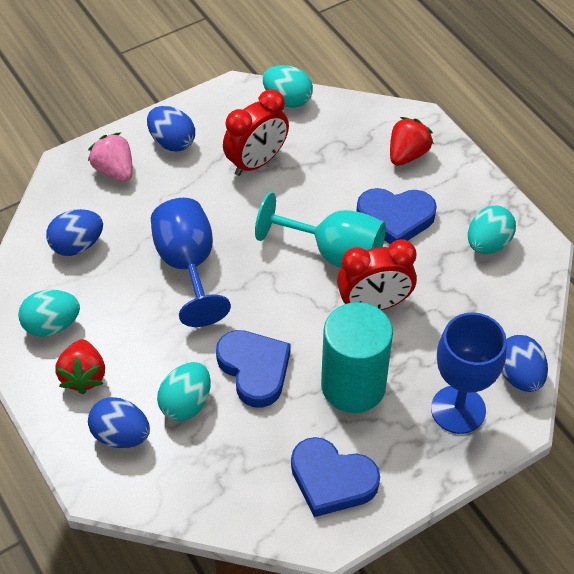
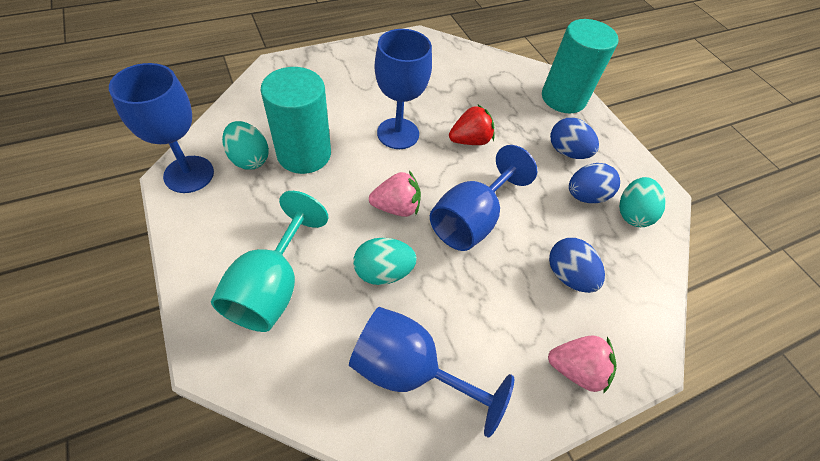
blue egg: [46,209,103,256] [88,397,150,448] [147,106,195,152] [501,335,548,392] = 4 -> [549,238,605,293] [550,118,599,159] [569,163,620,204] = 3
blue goblet: [151,198,231,327] [431,313,507,434] = 2 -> [109,63,214,193] [349,307,514,438] [375,29,432,149] [430,145,537,251] = 4
blue heart: [216,330,291,408] [291,437,380,517] [356,188,437,244] = 3 -> none = 0
pink strawberry: [88,133,133,182] = 1 -> [369,171,421,217] [548,335,617,394] = 2
red clock: [223,89,289,176] [337,239,417,310] = 2 -> none = 0
red strawberry: [55,339,105,394] [390,117,434,166] = 2 -> [449,105,495,145] = 1
turquoise cylinder: [321,302,393,413] = 1 -> [260,67,331,174] [542,19,618,113] = 2
turquoise egg: [18,290,80,337] [157,362,211,421] [263,65,313,108] [468,205,516,254] = 4 -> [222,121,269,170] [353,238,417,285] [619,177,666,227] = 3

